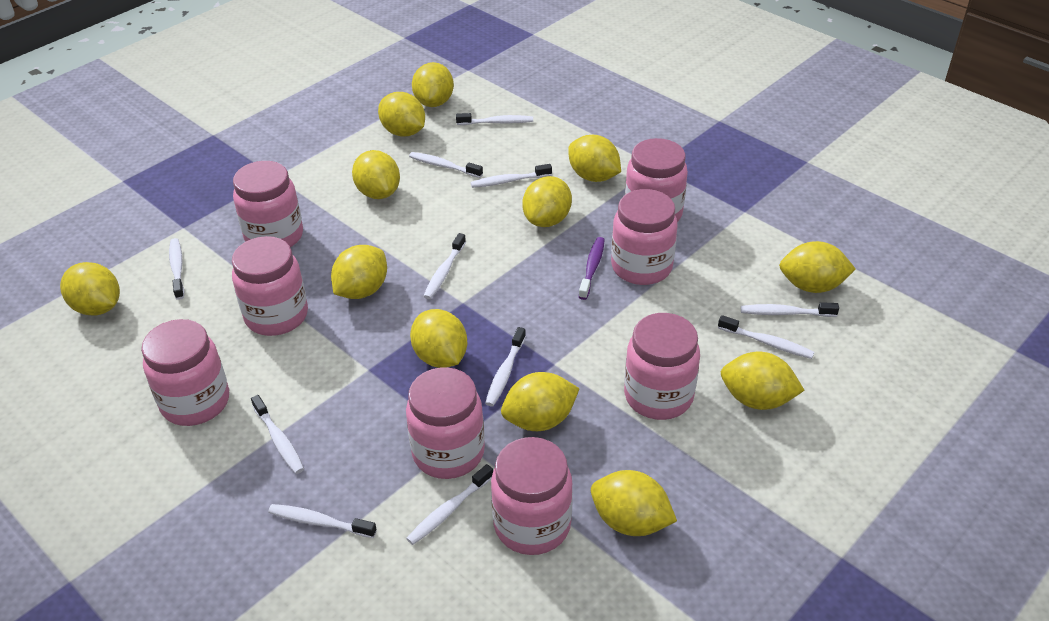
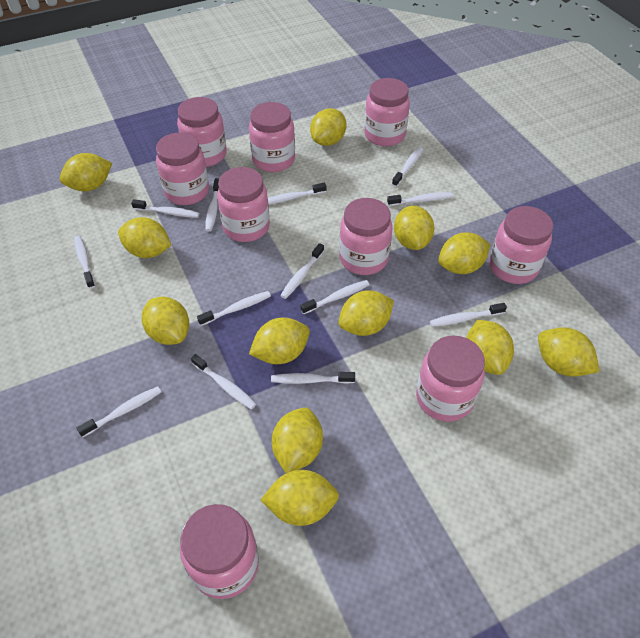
pink jar: [141,319,229,426] [232,236,308,336] [233,161,303,247] [406,367,485,479] [491,437,573,555] [611,189,678,285] [624,313,700,420] [625,138,688,222] = 8 -> [156,133,209,205] [177,97,227,167] [180,504,259,599] [217,167,270,242] [249,102,295,172] [339,198,392,275] [364,78,410,146] [416,336,485,422] [489,206,553,284] = 9
purple toothbrush: [579,237,605,300] = 1 -> none = 0
white toothbrush: [169,238,184,300] [251,395,304,474] [268,504,377,538] [406,464,493,545] [409,152,483,178] [423,233,466,299] [456,113,533,125] [471,164,552,188] [485,327,526,406] [718,315,814,359] [741,302,839,317] = 11 -> [74,236,95,289] [77,386,161,437] [131,199,199,218] [191,354,256,410] [197,291,271,326] [205,178,219,231] [268,183,326,205] [271,372,355,384] [280,243,324,299] [301,280,370,314] [387,192,453,206] [392,147,423,187] [430,303,507,327] = 13

